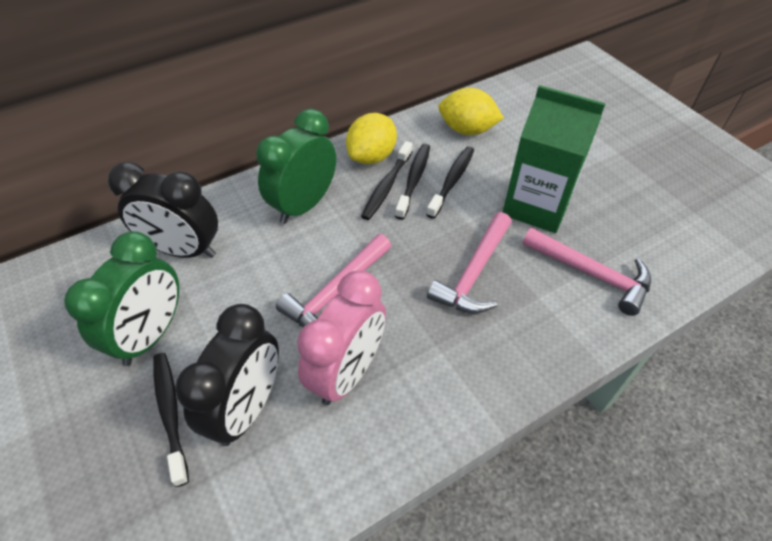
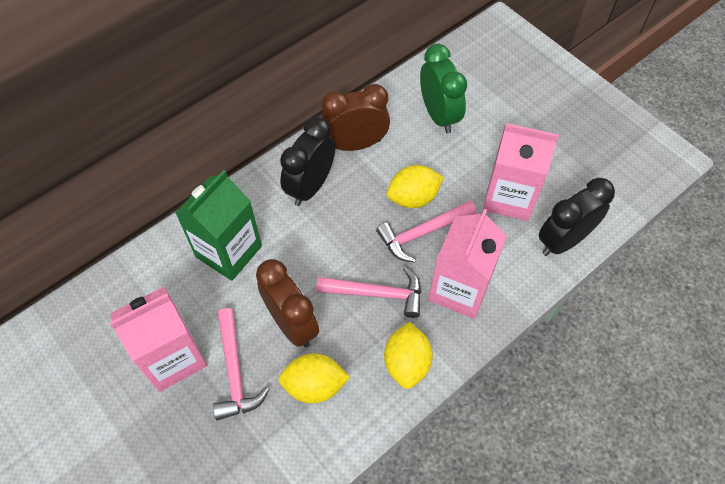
black toothbrush: [153,353,189,487] [361,141,413,220] [395,144,430,220] [426,146,474,219] = 4 -> none = 0
brown clock: none = 0 -> [256,259,319,347] [321,84,390,151] = 2
green clock: [64,231,179,366] [256,109,336,224] = 2 -> [420,44,467,134] = 1
pink carton: none = 0 -> [110,287,207,392] [429,209,507,319] [483,123,559,221] = 3
pink clock: [297,270,386,405] = 1 -> none = 0
yellow lemon: [346,113,397,164] [438,88,504,135] = 2 -> [278,353,350,404] [384,322,433,389] [387,165,444,208] = 3

